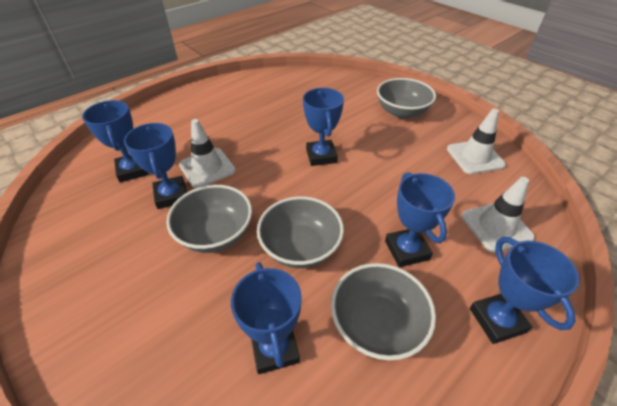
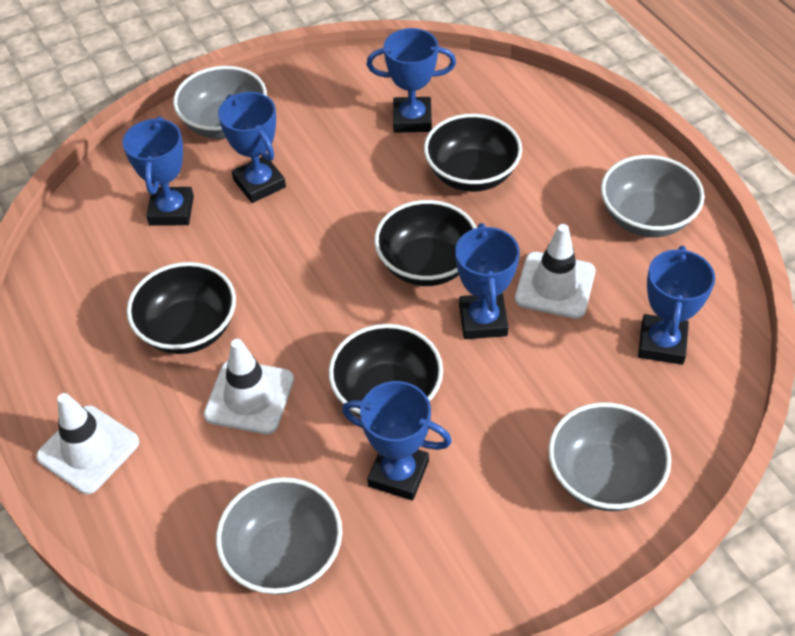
black bowl: none = 0 -> [127,262,236,354] [329,324,443,417] [374,200,477,286] [424,114,522,192] = 4

